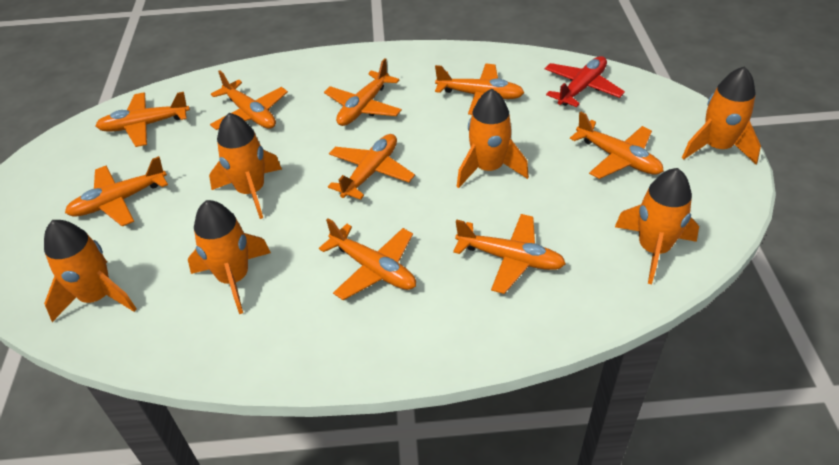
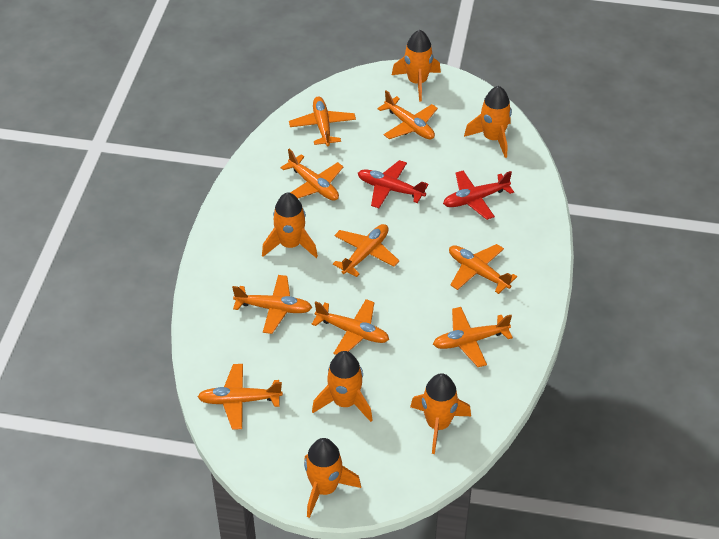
red plane: [545,56,625,107] = 1 -> [358,160,428,208] [443,170,514,220] = 2

